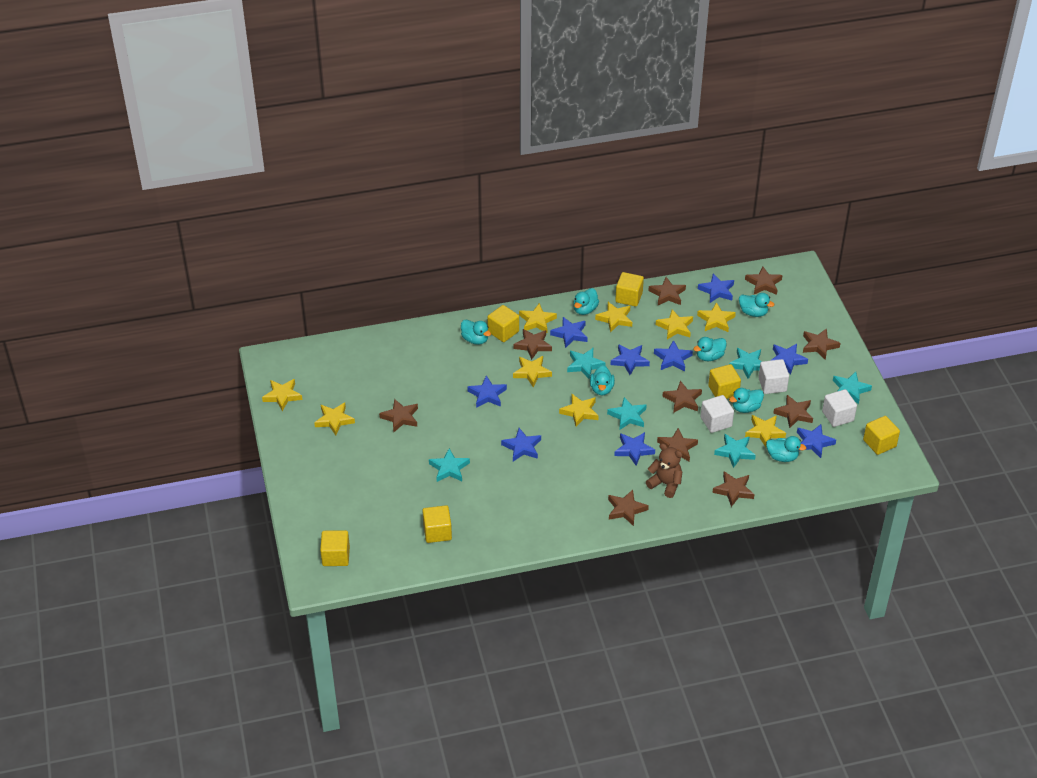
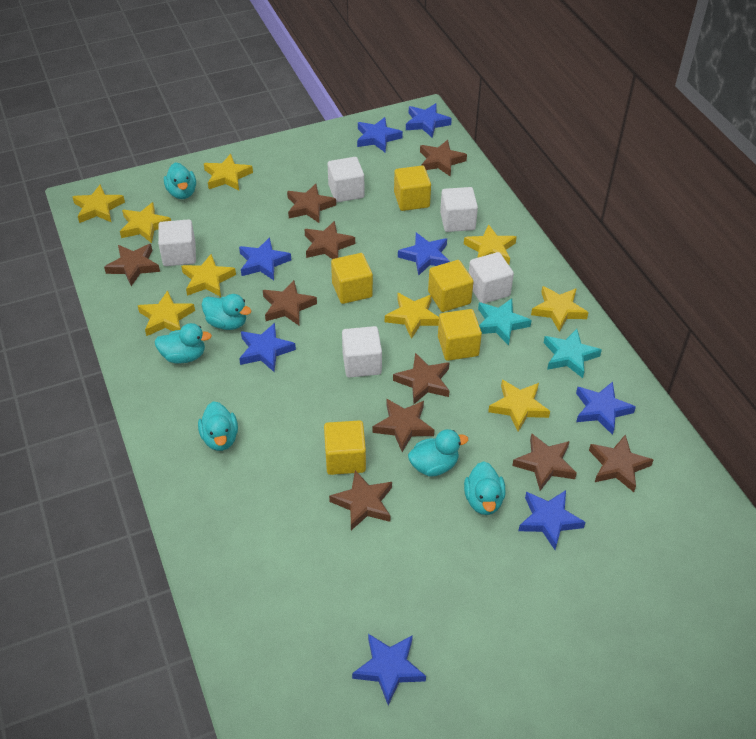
blue star: [467,376,507,408] [501,428,541,461] [550,317,588,348] [611,344,650,375] [614,432,655,466] [654,340,693,371] [698,274,734,303] [770,344,808,375] [797,424,836,458] = 9 -> [239,237,291,280] [239,323,296,372] [352,634,426,705] [357,117,403,152] [398,233,450,276] [406,103,452,138] [518,490,585,550] [576,382,636,435] = 8
brown teddy bear: [646,443,683,498] = 1 -> none = 0
turquoise duck: [461,320,491,345] [574,288,599,315] [590,365,615,395] [693,337,727,361] [729,388,764,413] [739,293,774,317] [766,436,806,462] = 7 -> [154,323,212,363] [164,162,196,199] [198,401,238,451] [201,294,252,330] [408,429,468,476] [464,461,506,515] = 6
turquoise star: [429,448,470,482] [567,348,606,379] [607,397,647,430] [714,434,756,468] [729,348,762,379] [833,372,872,404] = 6 -> [478,298,532,345] [544,329,602,378] = 2
white cube: [701,395,734,433] [758,359,789,394] [822,389,857,427] = 3 -> [158,219,196,266] [328,157,364,202] [342,326,382,377] [440,187,478,232] [469,252,514,303] = 5
yellow cube: [320,530,350,566] [422,505,452,543] [487,305,519,342] [615,272,644,307] [708,364,741,399] [863,416,900,455] = 6 -> [324,420,366,475] [331,253,373,304] [394,165,431,211] [428,260,474,312] [438,309,482,361] = 5

